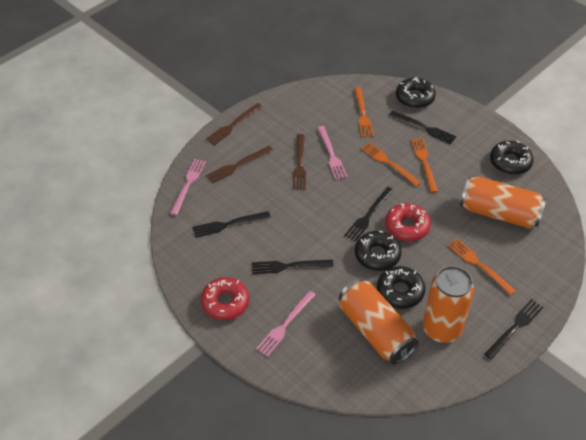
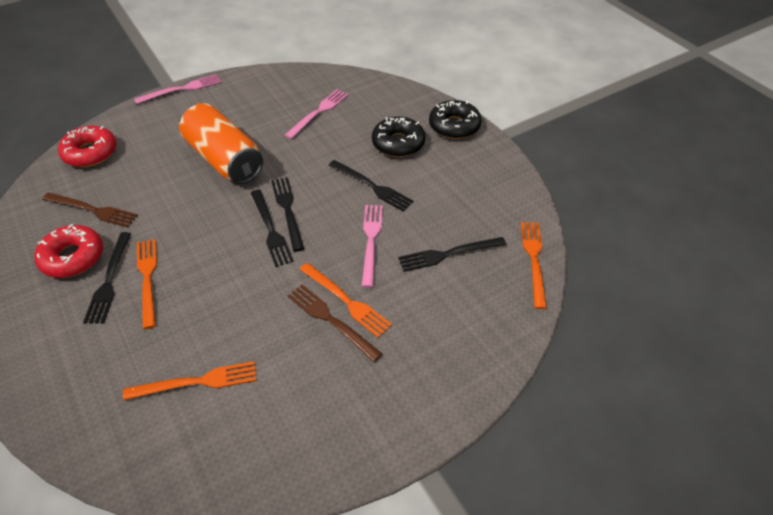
black donut: [355,231,401,271] [377,266,425,309] [396,77,436,108] [490,141,533,175] = 4 -> [372,116,426,157] [429,100,482,139] = 2
brown fork: [206,103,262,145] [206,146,273,184] [293,134,306,190] = 3 -> [42,192,138,228] [288,284,382,362] = 2
orange can: [339,279,419,365] [423,266,474,343] [460,177,546,229] = 3 -> [179,103,263,184] = 1

